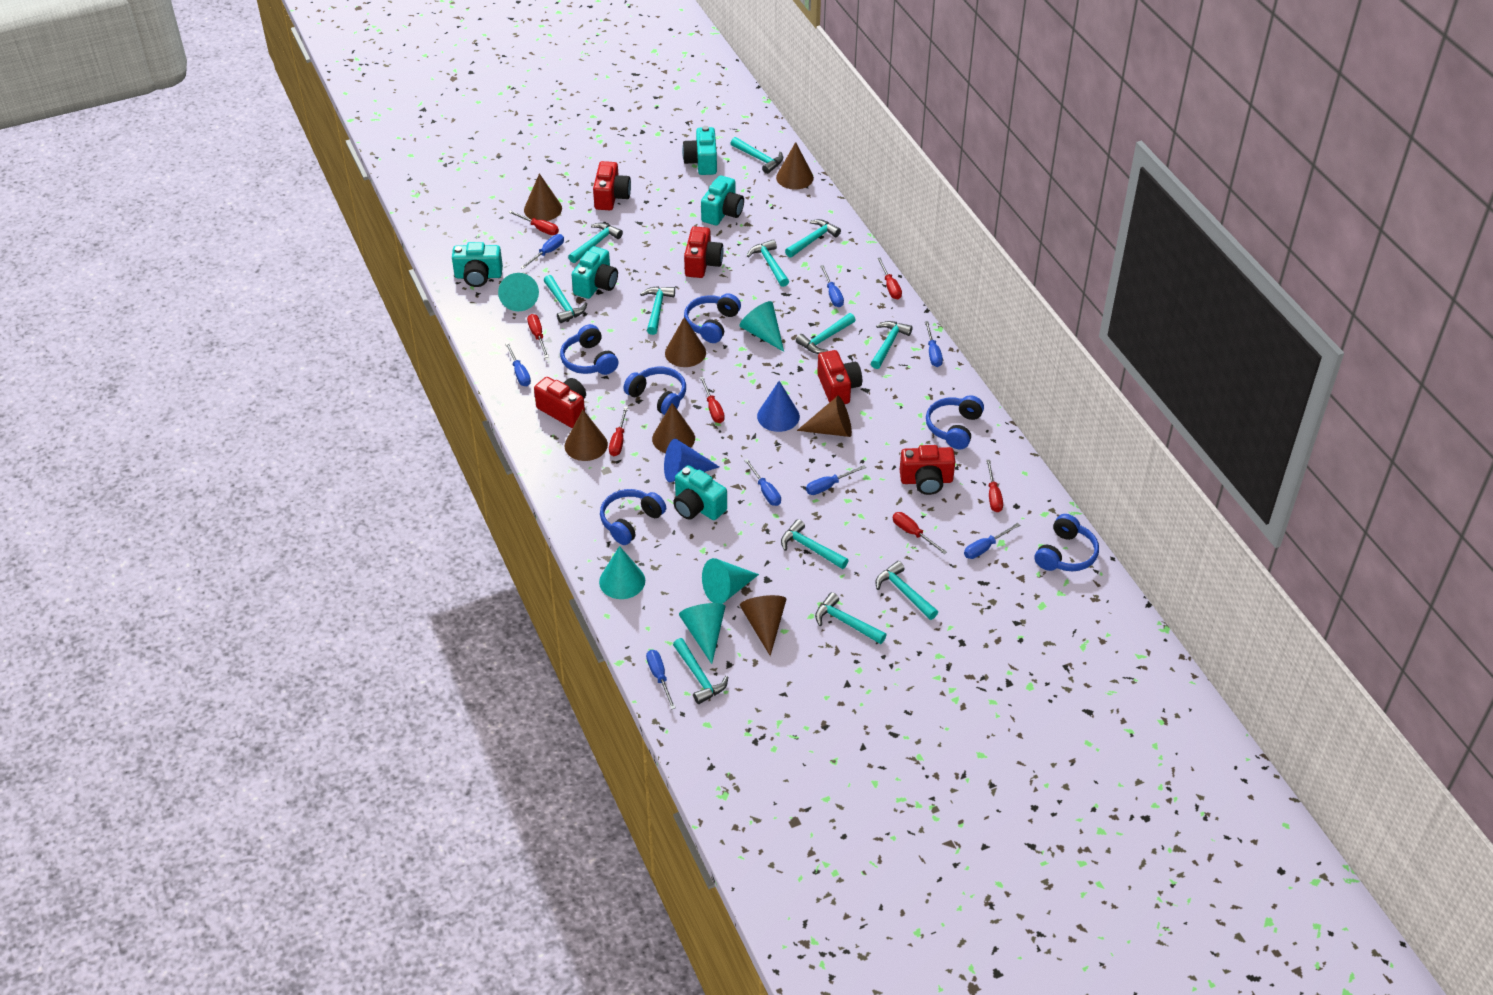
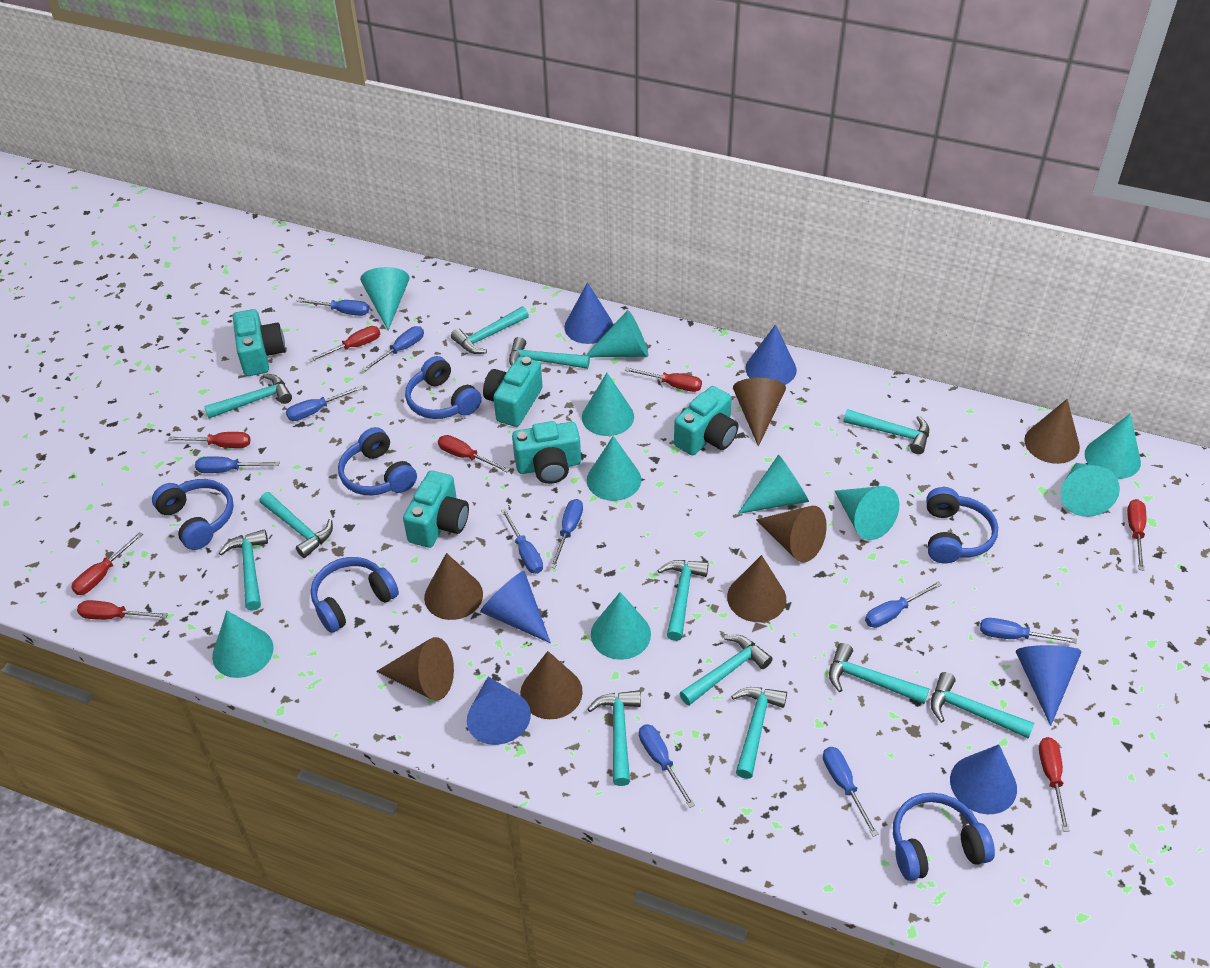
blue cone: [664,439,719,482] [757,381,800,432] = 2 -> [467,677,531,745] [480,571,551,643] [564,282,613,344] [745,324,797,385] [950,744,1017,814] [1016,645,1082,726] = 6
blue screwdriver: [505,342,531,386] [520,234,564,269] [646,650,676,709] [744,459,781,506] [806,465,866,495] [820,265,844,307] [925,321,943,367] [964,523,1020,559] = 8 -> [195,456,280,473] [286,386,363,421] [296,299,369,316] [363,326,424,371] [501,508,543,574] [550,499,583,568] [639,724,695,808] [823,747,878,836] [865,581,942,628] [980,618,1077,644] = 10
red camera: [534,377,586,428] [593,161,631,210] [684,226,724,278] [817,350,862,404] [900,445,955,495] = 5 -> none = 0
red screwdriver: [508,210,559,235] [527,314,549,358] [609,407,628,456] [700,376,725,423] [877,257,902,299] [893,512,947,554] [986,460,1003,512] = 7 -> [71,532,143,595] [77,600,168,620] [168,432,250,448] [309,326,380,362] [438,435,510,473] [625,367,702,392] [1039,737,1070,832] [1127,499,1146,571] = 8
turquoise cone: [498,273,539,311] [599,546,645,599] [679,603,726,664] [702,558,759,604] [739,301,784,352] = 5 -> [212,610,274,678] [360,267,410,330] [582,373,634,436] [586,310,648,357] [587,436,641,501] [591,592,651,660] [738,455,809,514] [835,486,899,540] [1060,463,1120,517] [1085,414,1141,479] = 10

